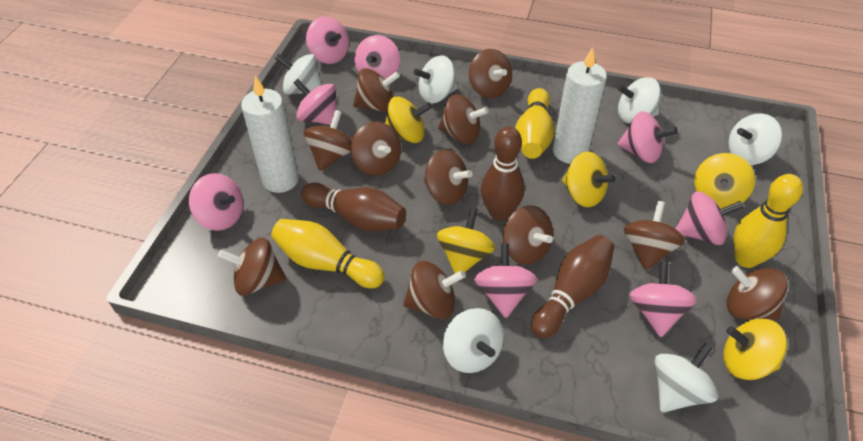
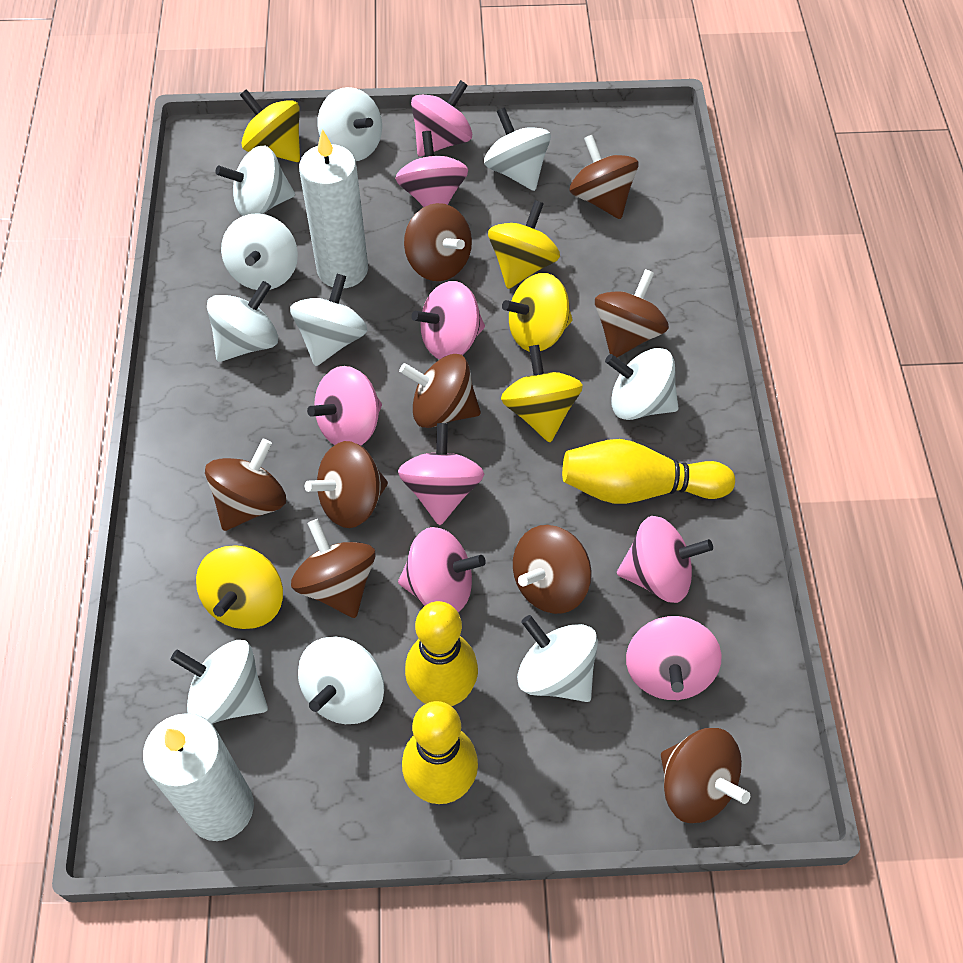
brown bowling pin: [301,182,406,232] [481,126,525,221] [531,235,615,338] = 3 -> none = 0
brown spinning top: [218,238,287,296] [304,110,352,171] [351,122,401,176] [353,68,400,112] [403,261,465,319] [424,150,473,205] [438,94,489,144] [469,49,512,98] [503,205,553,265] [624,201,685,271] [727,266,788,320] = 11 -> [205,439,286,531] [291,519,376,618] [305,441,388,528] [399,354,481,428] [404,203,472,281] [513,525,592,614] [569,135,638,219] [595,269,669,358] [661,728,750,823] = 9
white spinning top: [275,54,322,94] [413,55,458,104] [443,308,504,373] [617,77,661,123] [655,343,718,412] [728,113,782,165] = 6 -> [170,640,268,724] [207,281,278,362] [215,146,295,216] [221,213,298,290] [290,274,367,366] [298,636,385,724] [317,87,382,161] [484,107,551,191] [517,615,598,702] [605,348,679,420] = 10

